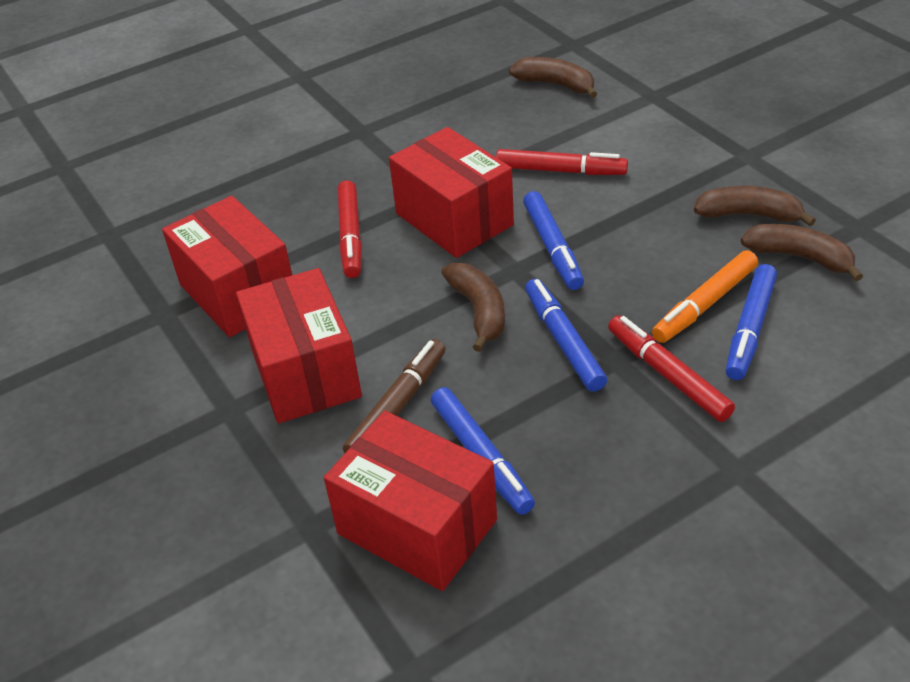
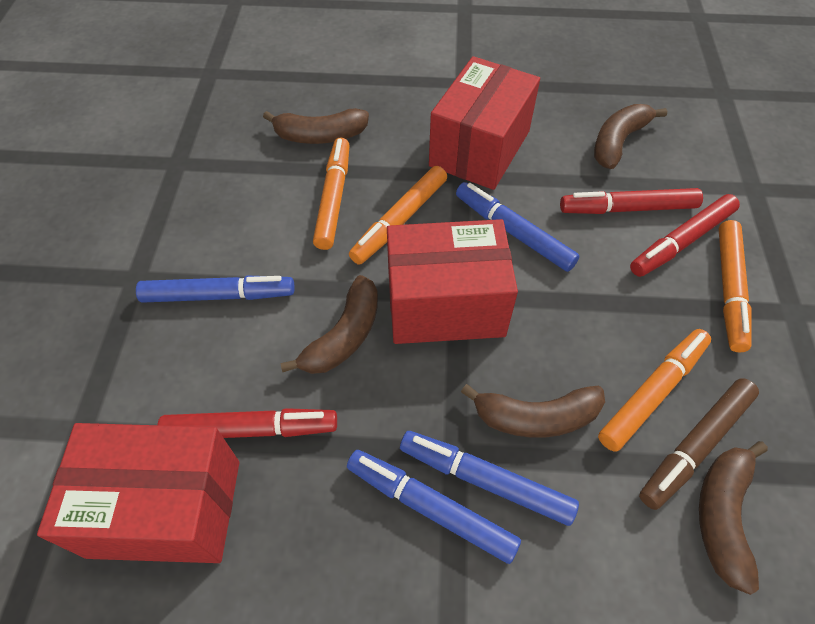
brown banana: [441,263,505,352] [509,57,597,98] [694,186,816,226] [741,224,863,281] = 4 -> [263,108,369,144] [280,275,378,374] [461,384,605,438] [594,104,667,169] [699,441,768,595] = 5
orange marker: [652,250,758,343] = 1 -> [313,138,350,250] [349,166,447,265] [598,329,711,452] [719,220,752,353] = 4
red box: [162,196,292,337] [236,268,362,423] [324,411,497,591] [389,127,514,258] = 4 -> [37,423,239,563] [387,219,518,344] [429,56,540,190] = 3

